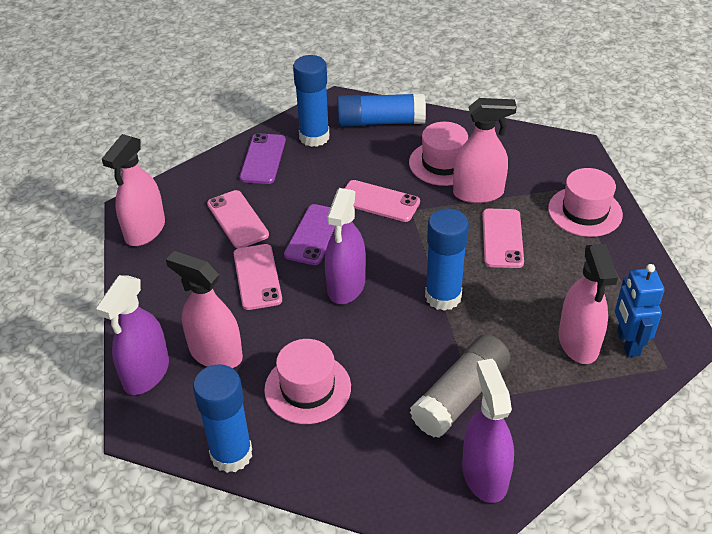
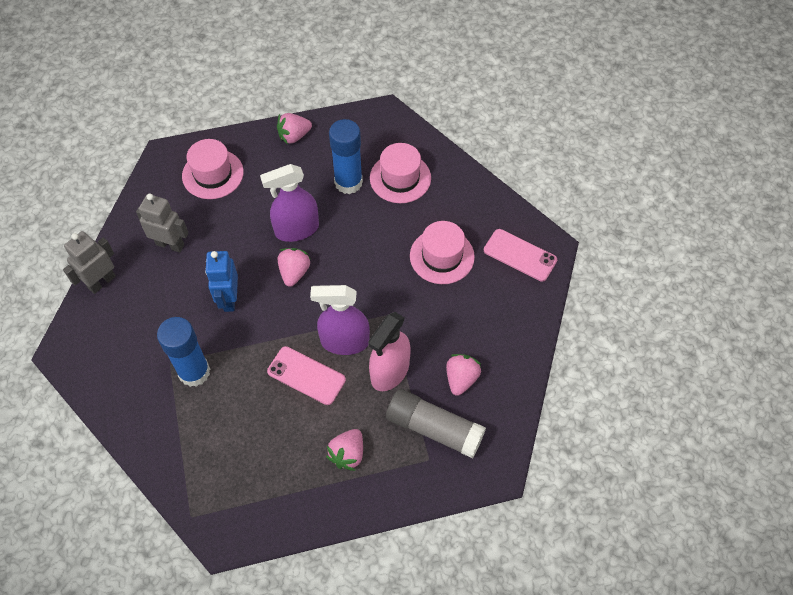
blue glue stick: [193,364,252,473] [293,55,329,147] [337,93,426,127] [425,208,469,311] = 4 -> [157,317,210,387] [329,119,363,194] = 2
grey robot: none = 0 -> [63,231,116,294] [136,194,189,252] = 2
pink phone: [207,190,269,249] [234,244,282,310] [344,180,420,222] [482,209,524,268] = 4 -> [267,346,346,405] [484,229,557,282] = 2
pink spray bottle: [102,134,165,246] [166,251,243,368] [453,98,517,203] [558,244,618,364] = 4 -> [368,312,411,391] = 1
pink strawberry: none = 0 -> [277,113,312,144] [278,248,310,287] [326,429,363,471] [446,354,481,396] = 4
purple phone: [240,133,286,184] [284,204,335,265] = 2 -> none = 0
purple spray bottle: [96,275,169,395] [325,188,366,304] [462,359,514,503] = 3 -> [260,164,319,242] [310,285,370,355] = 2

